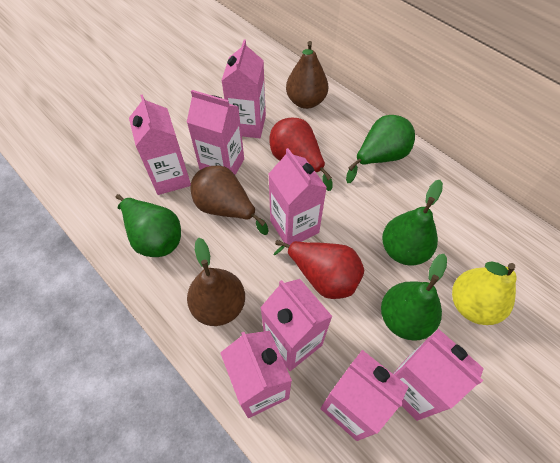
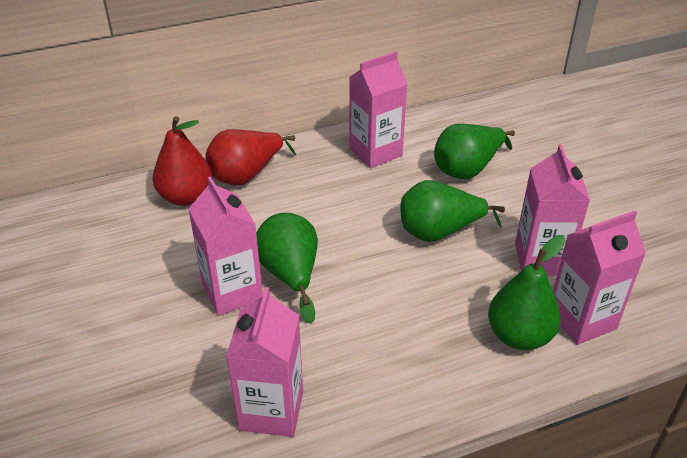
brown pear: [187,238,245,326] [190,165,269,235] [286,41,328,109] = 3 -> none = 0
pink carton: [129,94,191,195] [187,90,244,175] [220,331,292,418] [221,39,266,138] [260,279,333,371] [269,148,327,245] [321,350,409,441] [393,329,484,421] = 8 -> [188,176,263,316] [226,287,303,437] [349,52,407,168] [515,145,590,275] [553,211,646,345] = 5
yellow pear: [452,261,517,325] = 1 -> none = 0

